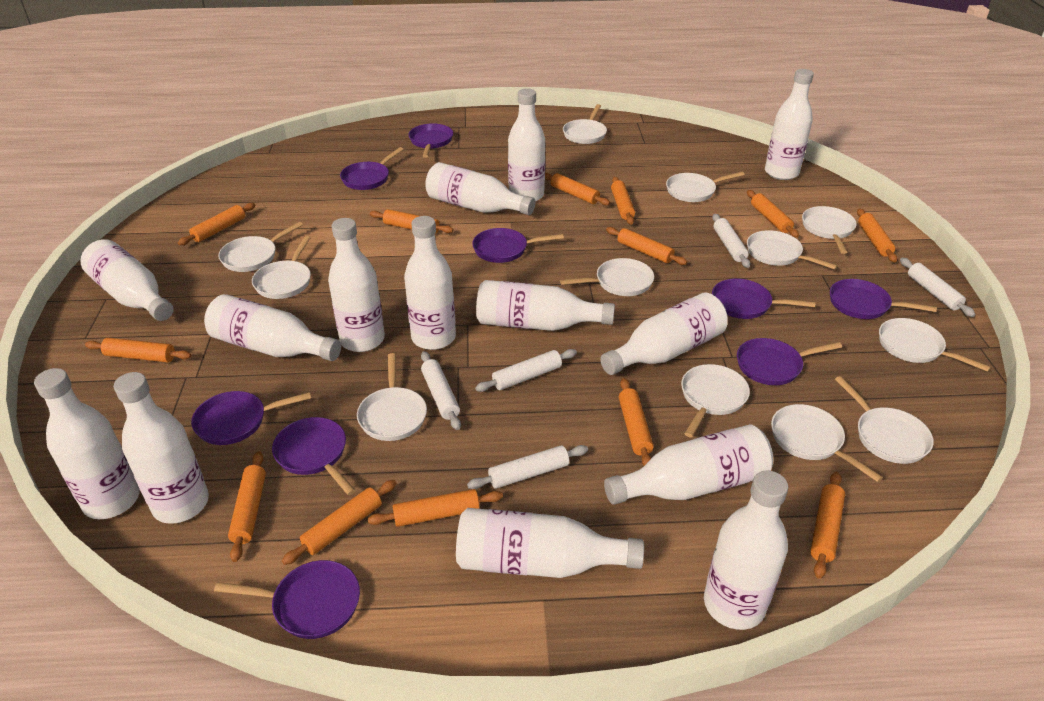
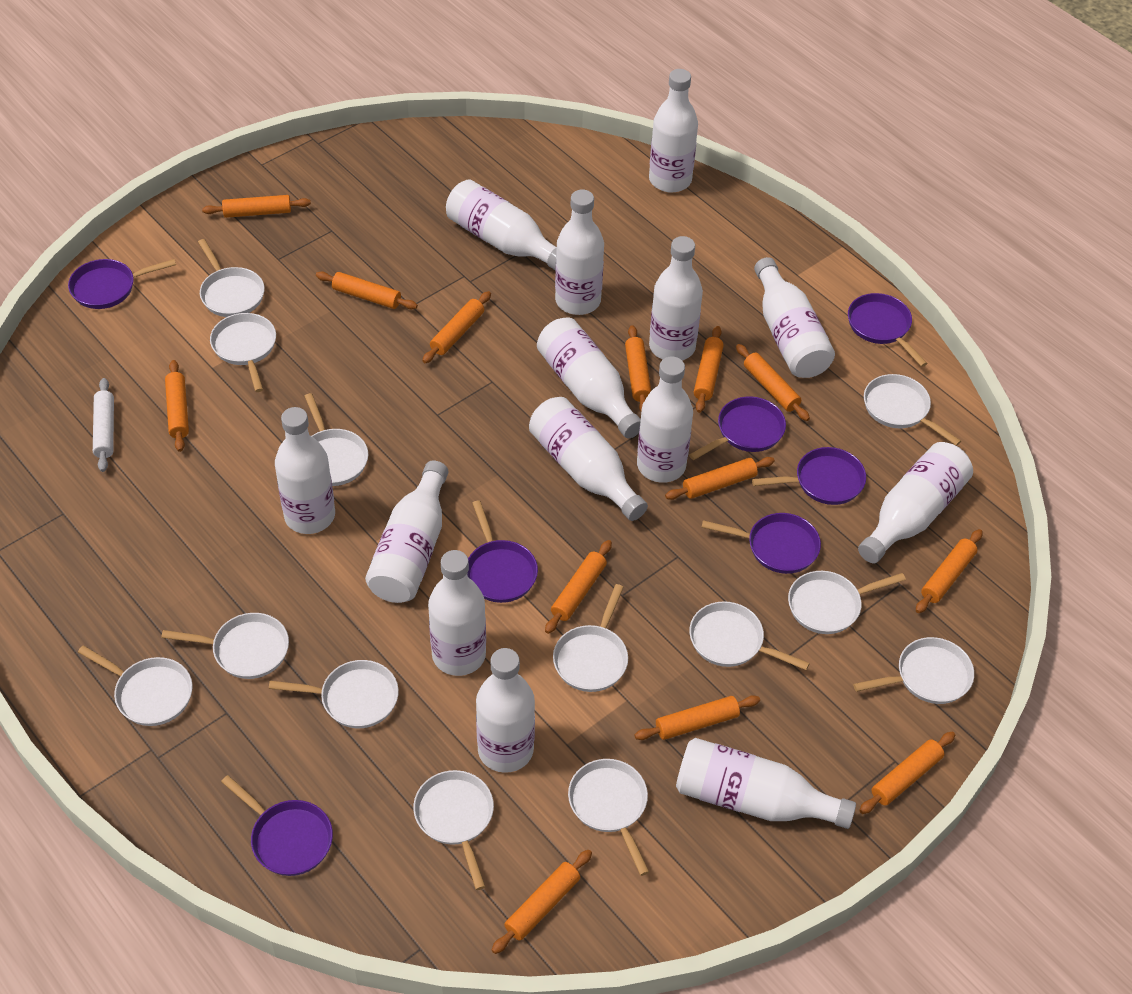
purple pan: [191,391,311,445] [214,560,360,639] [272,417,356,495] [340,147,404,190] [409,123,453,158] [472,228,564,263] [712,279,815,319] [737,338,842,385] [830,279,937,319] = 9 -> [68,259,176,309] [221,775,333,876] [467,500,538,603] [689,396,786,460] [701,513,821,574] [752,447,866,505] [848,293,928,367] = 7
white pan: [218,222,303,272] [252,236,311,299] [357,353,427,441] [560,258,654,296] [563,104,607,144] [666,172,744,202] [681,364,750,437] [747,230,838,270] [771,404,883,482] [802,206,857,254] [835,376,934,464] [879,318,991,372] = 12 -> [78,645,192,726] [161,613,289,679] [198,239,265,317] [210,313,276,392] [269,660,399,728] [304,393,368,486] [413,770,494,890] [553,584,628,692] [568,759,649,876] [689,601,810,670] [788,571,906,634] [853,637,974,704] [864,374,961,446] = 13
white rolling pin: [421,351,461,430] [467,445,588,489] [475,349,577,392] [712,214,750,268] [900,258,975,317] = 5 -> [93,378,114,472] = 1

